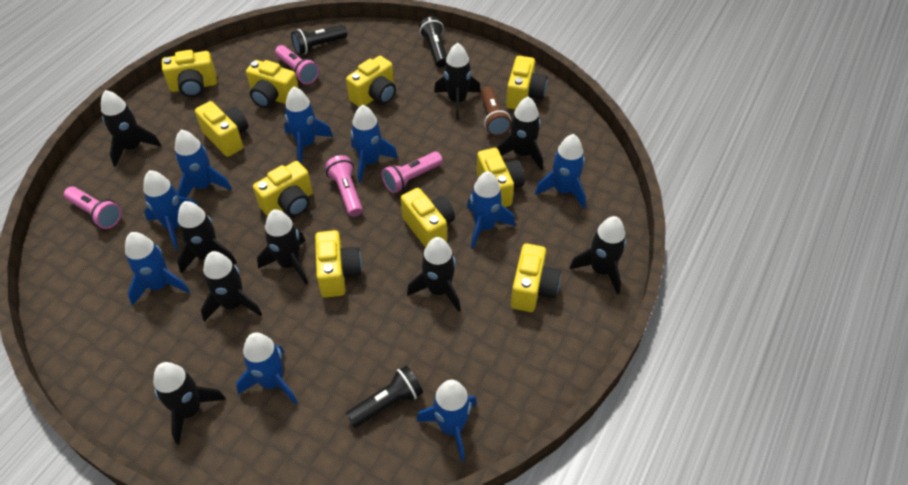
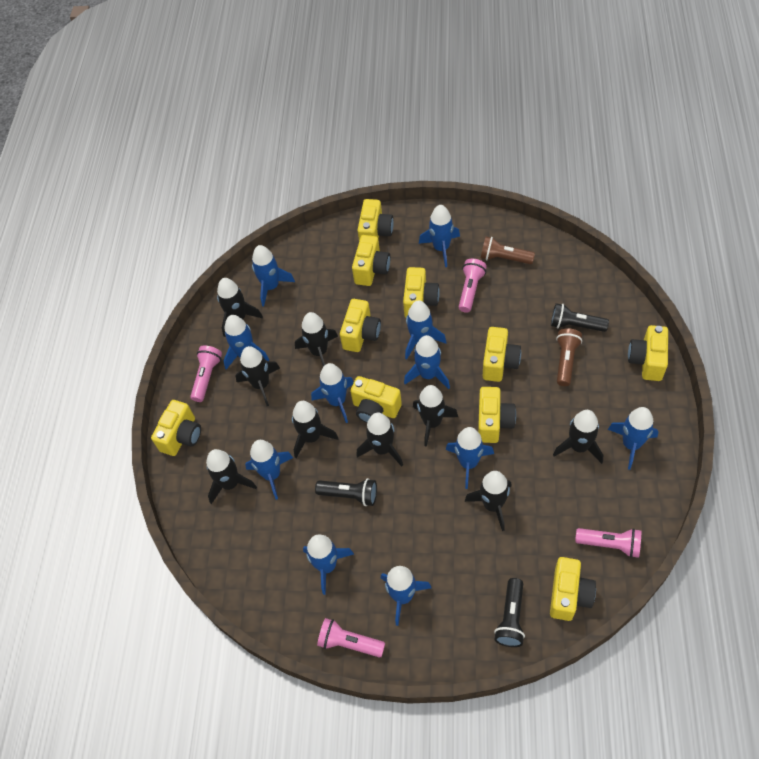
blue rocket: [125,232,190,306] [143,170,198,250] [175,130,232,198] [236,332,297,404] [284,87,333,164] [351,105,398,183] [417,380,477,461] [467,171,515,249] [535,134,586,209] = 9 -> [223,315,269,370] [245,440,293,500] [252,245,295,306] [303,534,354,595] [311,363,354,423] [381,566,431,626] [404,335,450,389] [405,300,446,359] [419,205,460,267] [446,427,494,489] [608,407,658,470] = 11
brown flashlight: [481,86,511,136] = 1 -> [481,237,535,264] [556,328,582,386] = 2

